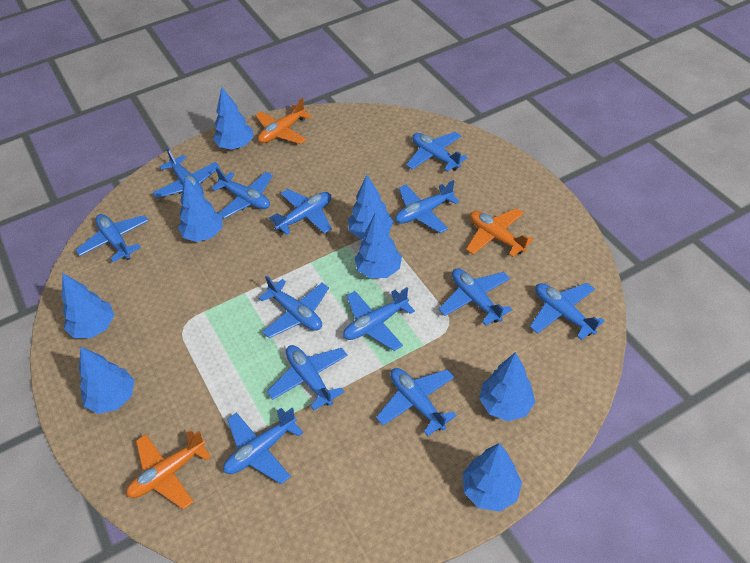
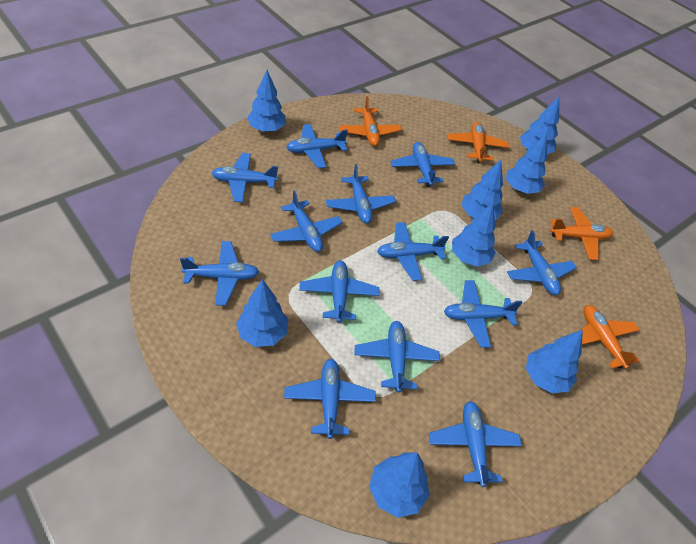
orange plane: [126,430,211,510] [255,98,312,144] [466,208,533,257] = 3 -> [339,96,402,146] [447,122,509,164] [550,207,613,260] [579,305,640,369] = 4

